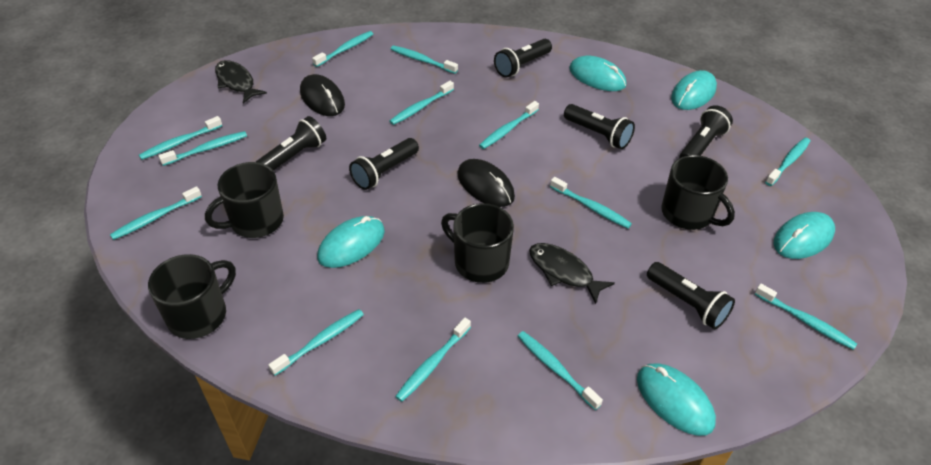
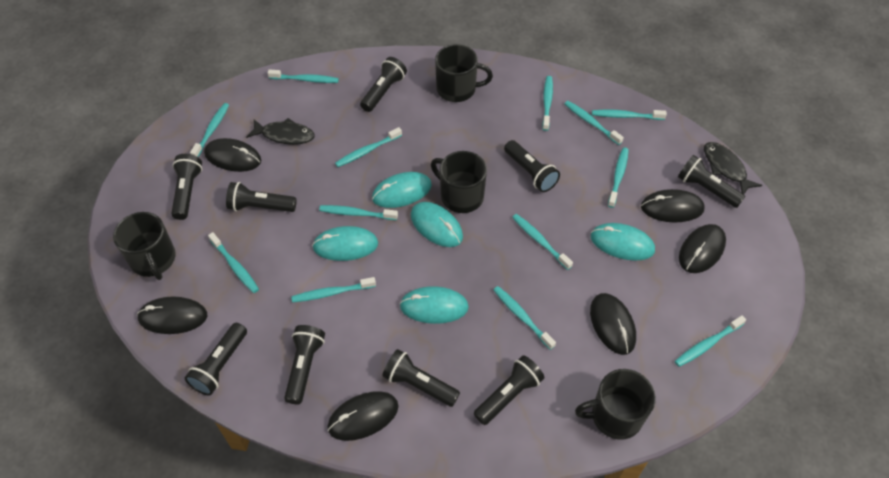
black flashlight: [256,116,326,171] [349,138,419,190] [494,39,552,77] [564,104,635,149] [647,262,735,329] [679,105,733,158] = 6 -> [171,154,202,220] [185,323,247,396] [226,182,297,212] [284,325,325,405] [360,57,407,112] [382,349,460,407] [474,355,544,425] [504,140,560,192] [678,155,745,208] = 9
black mouse: [300,74,345,116] [457,159,515,207] = 2 -> [137,296,207,334] [204,138,261,172] [327,391,399,441] [590,293,636,355] [641,189,705,222] [679,224,726,273] = 6

